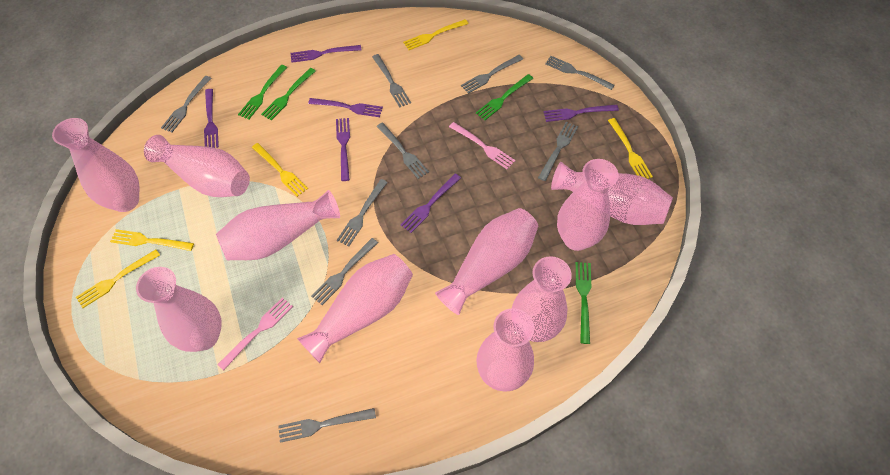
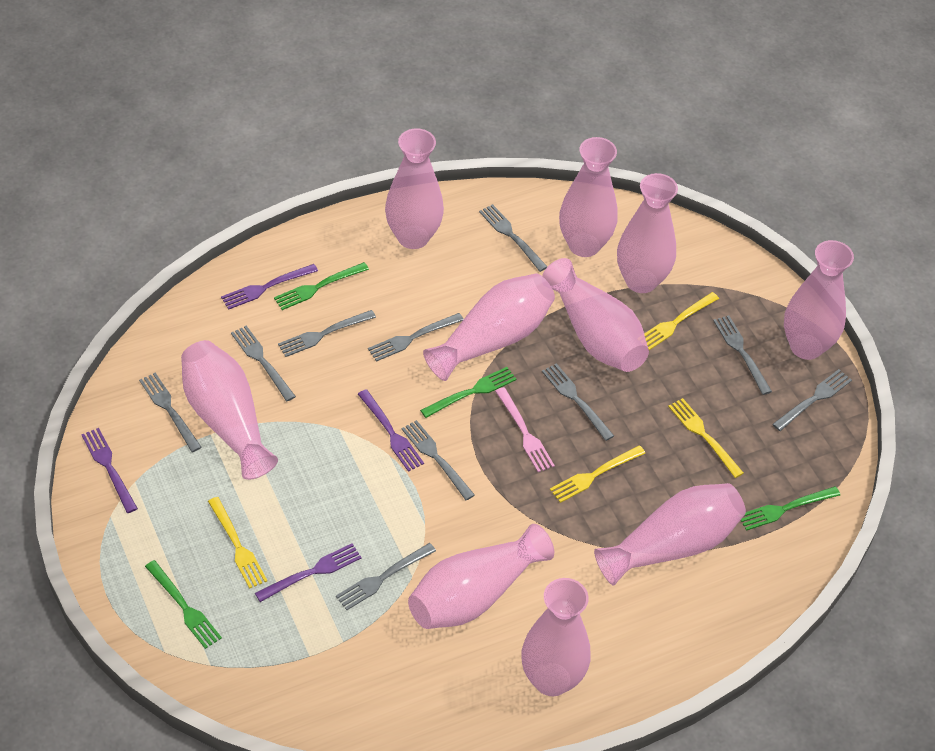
grey fork: [161,76,211,133] [278,408,376,443] [311,238,378,305] [337,179,388,246] [372,54,411,107] [376,123,429,179] [461,55,523,94] [538,122,578,181] [545,56,614,90] = 9 -> [139,372,202,452] [231,326,296,401] [278,310,376,357] [336,543,436,610] [368,313,464,362] [401,420,475,500] [479,204,547,272] [542,363,614,441] [713,315,772,395] [772,369,852,431] = 10
pink fork: [217,297,293,371] [449,122,516,169] = 2 -> [495,387,555,472] = 1
purple fork: [204,89,219,148] [290,45,361,63] [308,98,383,117] [336,118,350,181] [401,173,461,233] [543,105,619,122] = 6 -> [81,428,138,513] [221,264,318,310] [255,544,362,602] [358,389,424,472] = 4
yellow fork: [76,249,160,308] [110,229,194,251] [252,143,308,197] [403,19,468,50] [608,118,653,179] = 5 -> [208,497,267,589] [550,445,645,503] [644,292,719,350] [668,398,743,478] = 4

